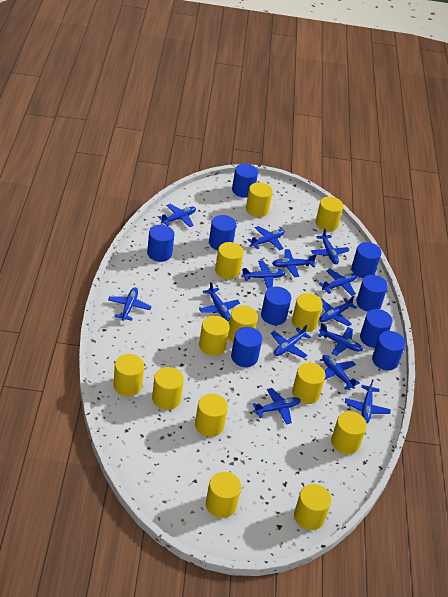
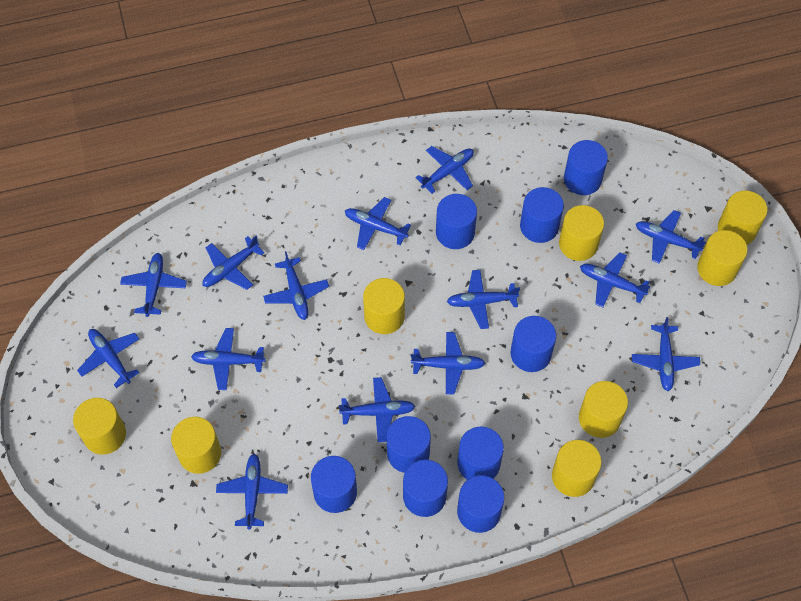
yellow cylinder: [113,354,144,396] [152,367,184,410] [195,394,228,437] [199,316,230,356] [206,472,241,518] [215,242,244,279] [228,305,258,342] [246,182,273,217] [292,293,323,332] [292,363,326,404] [294,484,332,530] [315,197,343,231] [331,411,367,454] = 13 -> [73,398,126,455] [171,417,221,474] [363,278,405,334] [552,440,602,497] [559,205,604,261] [579,381,628,438] [697,230,748,286] [718,191,768,245] = 8

